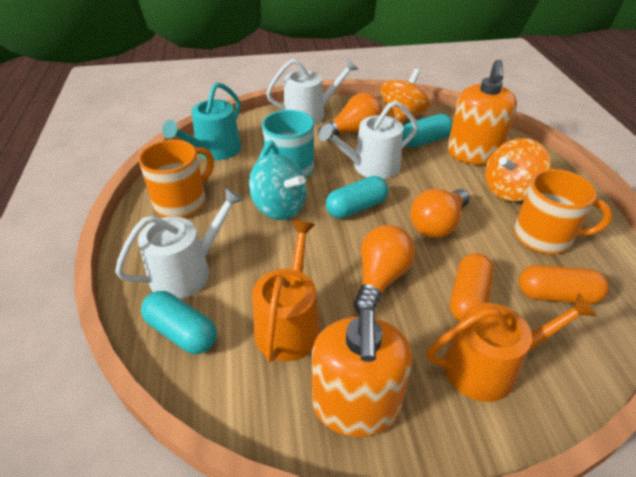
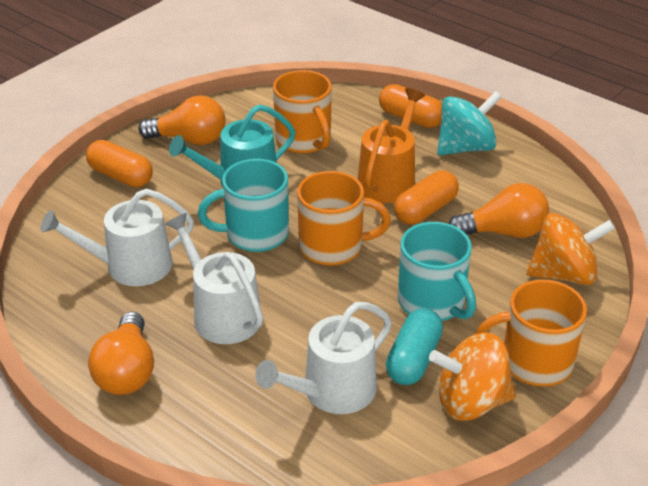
orange capsule: [450,253,494,322] [519,265,609,304] = 2 -> [86,140,153,187] [379,84,442,128] [394,171,459,225] = 3
orange mug: [139,140,214,218] [514,169,613,254] = 2 -> [273,70,332,154] [297,171,391,266] [476,279,587,387] = 3
orange soap dispenser: [311,308,412,437] [447,60,517,165] = 2 -> none = 0
orange watering can: [252,221,320,362] [427,293,597,402] = 2 -> [358,88,425,203] = 1
turquoise capsule: [141,291,217,354] [326,176,389,219] [402,114,453,147] = 3 -> [386,308,443,385] = 1
turquoise mug: [258,110,314,179] = 1 -> [198,159,289,252] [398,222,476,321] = 2

